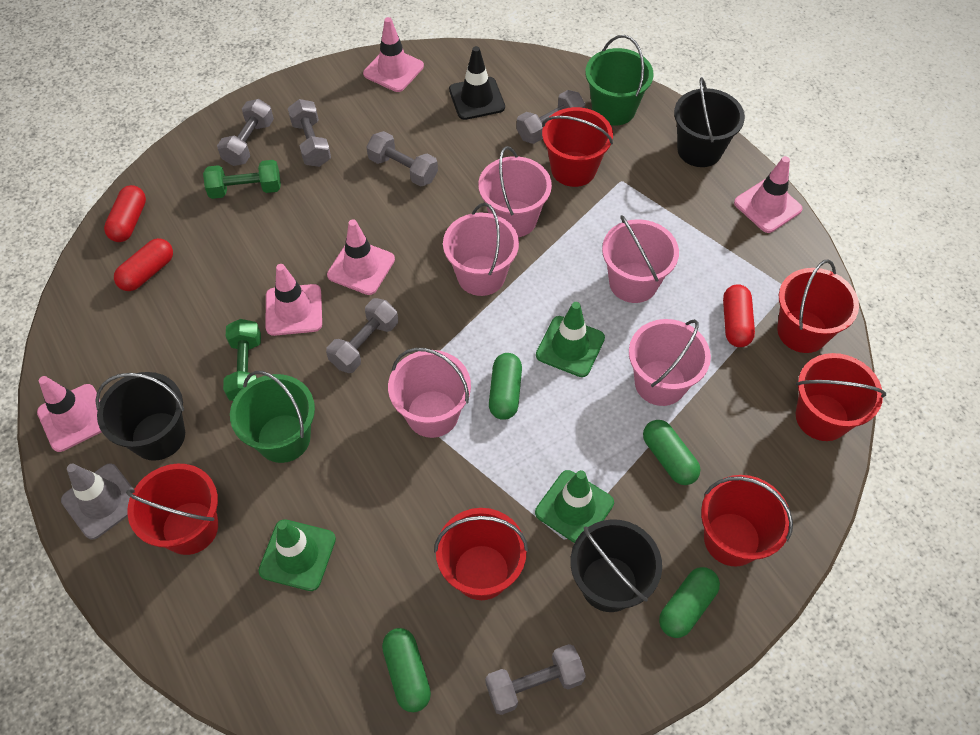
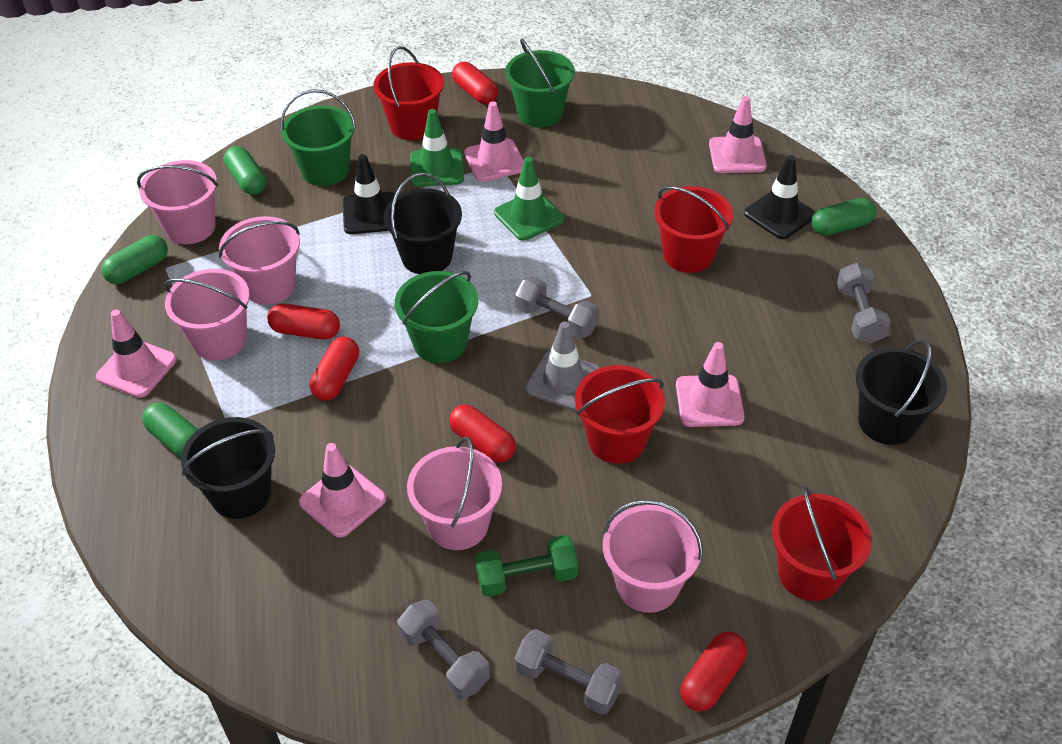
black traffic cone: [449,46,505,120] = 1 -> [342,154,395,234] [744,155,815,239] = 2
green bucket: [230,371,315,463] [585,35,654,126] = 2 -> [280,89,356,186] [395,271,478,363] [505,39,575,127] = 3
green dumbbell: [203,160,281,199] [223,319,261,401] = 2 -> [475,535,578,597] = 1
green traffic cone: [258,519,336,591] [535,470,614,543] [536,302,605,377] = 3 -> [410,109,464,187] [494,157,564,241] = 2
grey dumbbell: [217,99,274,166] [288,99,331,167] [326,298,398,373] [366,131,438,187] [485,644,586,715] [516,90,585,144] = 6 -> [397,600,490,699] [514,629,623,715] [515,277,599,339] [837,263,891,343] = 4
red bucket: [126,464,218,555] [434,508,528,600] [542,107,613,187] [701,475,793,566] [777,259,859,353] [796,353,886,441] = 6 -> [374,46,444,140] [575,365,665,464] [654,186,733,273] [772,486,872,601] = 4
red capsule: [104,185,146,242] [114,238,173,291] [723,284,755,347] = 3 -> [267,304,340,340] [310,337,359,401] [449,404,516,462] [452,62,498,104] [680,632,747,711] = 5

